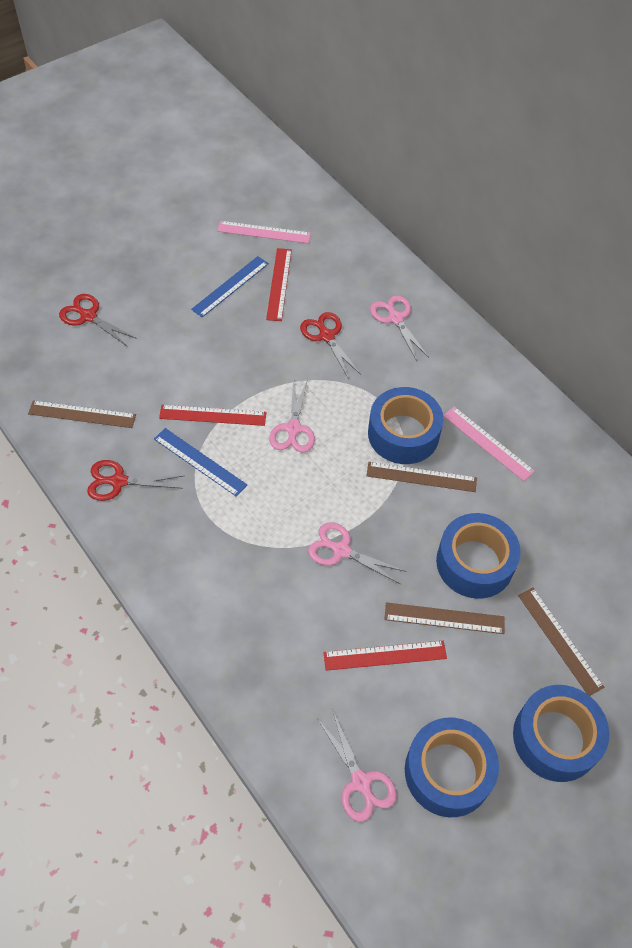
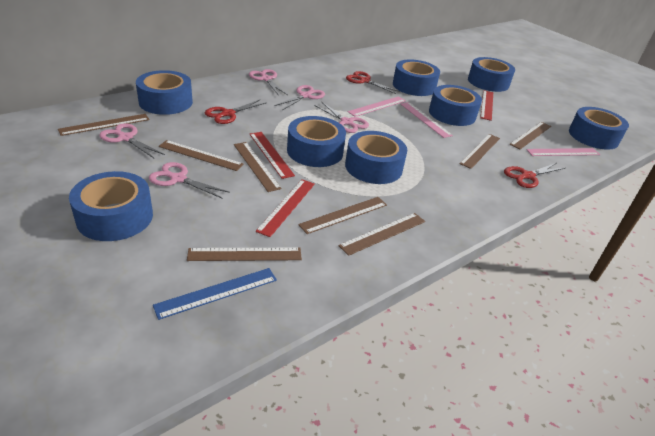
blue ruler: [154,428,247,497] [191,256,269,317] = 2 -> [153,268,277,320] = 1
blue tape: [368,387,443,464] [405,717,499,817] [436,513,521,599] [513,685,609,782] = 4 -> [69,171,153,241] [136,70,193,115] [287,116,346,167] [345,131,407,184] [393,59,440,96] [429,85,482,126] [468,57,515,92] [569,107,629,150] = 8
brown ruler: [28,400,136,428] [366,462,477,492] [384,602,505,634] [518,588,604,696] = 4 -> [58,114,150,136] [159,140,243,171] [187,248,302,261] [234,142,282,192] [298,197,387,234] [338,213,425,256] [459,134,500,169] [509,122,551,149] = 8
pink ruler: [217,221,311,244] [443,406,535,481] = 2 -> [348,96,406,117] [400,102,453,138] [526,148,600,156] = 3
pink scissors: [269,379,315,453] [308,522,407,584] [317,711,397,822] [370,295,429,361] = 4 -> [99,123,165,158] [149,162,230,198] [249,69,288,96] [274,85,325,110] [314,102,369,133] = 5

